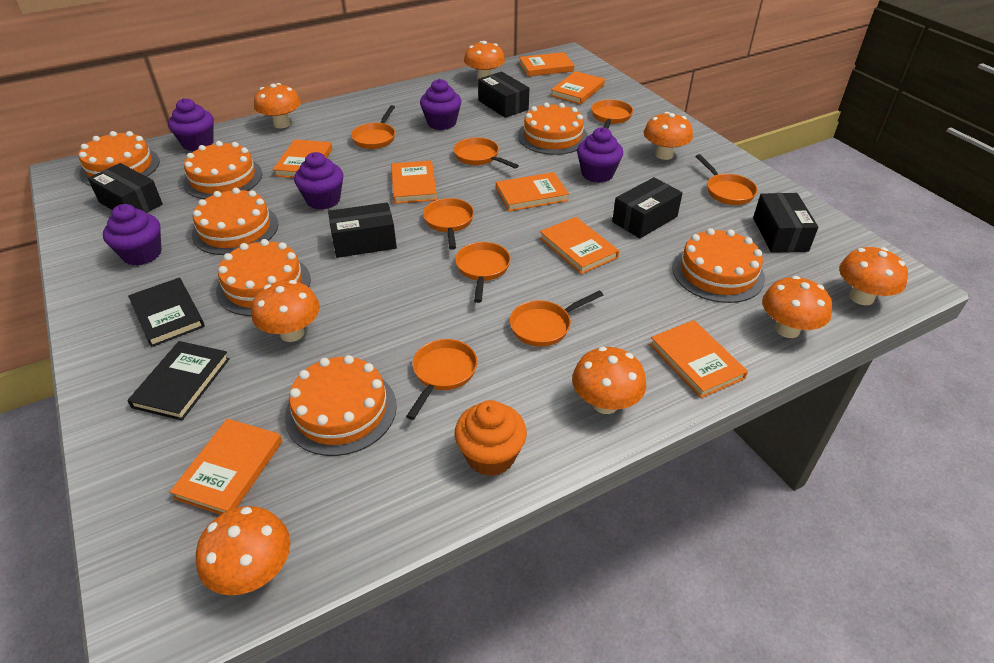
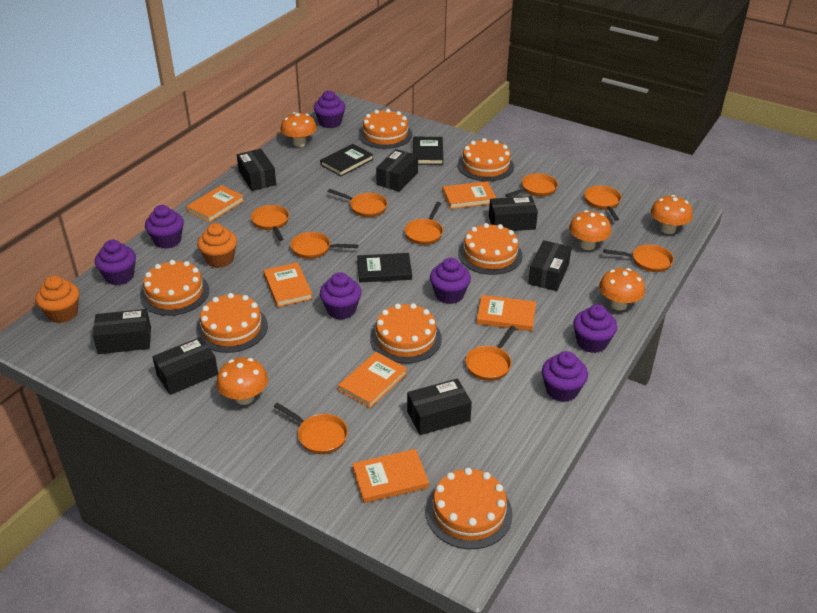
black book: [127,341,230,420] [128,278,205,347] = 2 -> [320,144,374,176] [357,253,412,283] [413,137,443,165] = 3
black box: [88,163,163,213] [328,202,397,258] [478,72,529,118] [612,177,683,238] [753,193,818,253] = 5 -> [93,309,151,354] [152,337,218,395] [237,149,276,191] [376,149,418,192] [407,379,472,435] [489,196,538,231] [528,240,572,291] = 7
orange book: [170,419,282,515] [273,139,332,178] [391,161,437,204] [496,172,569,211] [519,52,574,76] [540,217,619,274] [551,71,605,104] [650,320,748,398] = 8 -> [186,185,244,223] [263,262,313,307] [338,352,407,408] [352,449,429,503] [442,181,496,209] [476,295,536,331] = 6
orange cupcake: [454,400,527,476] = 1 -> [35,276,79,323] [197,223,237,268] = 2
orange mushroom: [196,506,290,595] [252,280,320,342] [254,83,301,128] [464,41,505,80] [572,347,646,414] [644,112,693,160] [762,276,832,338] [839,247,908,305] = 8 -> [216,357,268,405] [281,112,317,147] [569,210,611,250] [599,268,645,310] [651,195,693,234] = 5
orange pan: [351,105,395,149] [406,339,478,420] [423,198,474,250] [454,137,519,169] [455,242,511,303] [509,290,603,347] [591,99,633,129] [695,154,758,205] = 8 -> [251,205,289,241] [274,403,348,454] [291,232,358,259] [327,189,388,217] [404,202,443,245] [465,326,516,381] [505,173,558,197] [584,185,622,221] [604,244,674,272] = 9
purple cupcake: [103,204,162,266] [168,98,214,151] [294,152,344,210] [420,79,461,130] [577,127,623,183] = 5 -> [95,240,136,285] [145,205,184,249] [314,90,346,128] [320,272,362,320] [430,258,471,304] [542,351,588,402] [573,304,617,353] = 7

